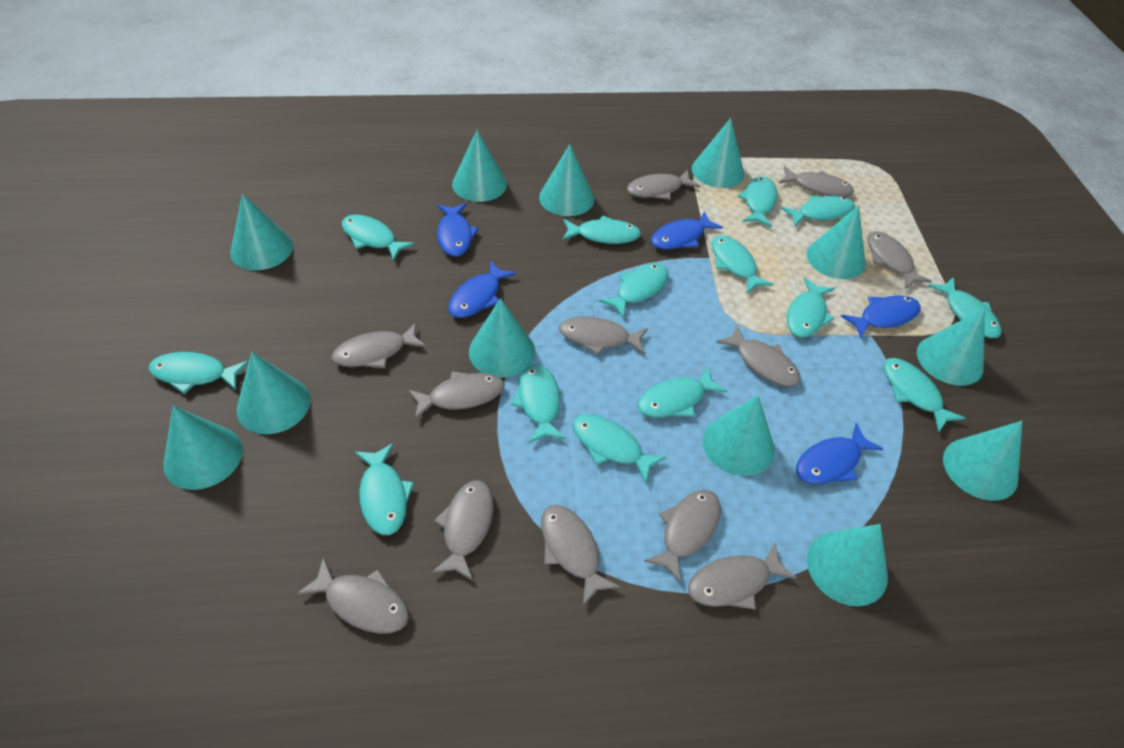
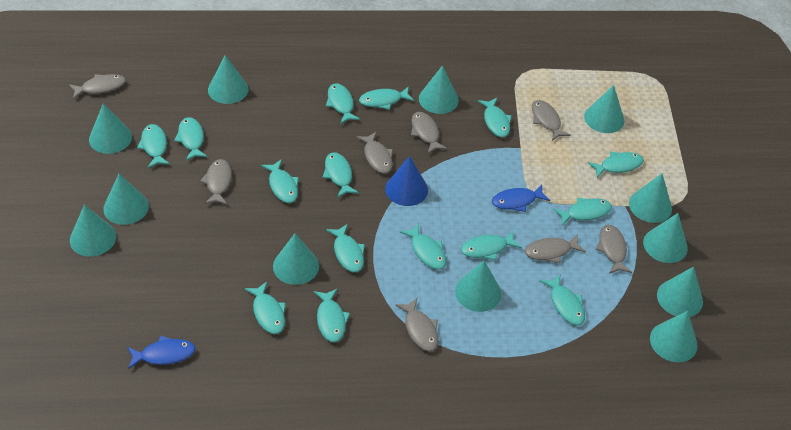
blue cone: none = 0 -> [385,156,428,206] = 1
blue fish: [437,203,479,257] [448,261,516,318] [651,211,723,249] [796,423,883,484] [841,295,921,338] = 5 -> [127,336,195,369] [492,185,550,212] = 2
grey fish: [297,558,409,634] [332,322,426,368] [408,371,504,419] [432,480,494,581] [541,504,620,606] [559,316,648,355] [627,170,700,200] [644,490,721,584] [688,542,797,609] [716,325,801,387] [779,166,854,197] [867,232,931,289] = 12 -> [69,74,126,99] [200,159,232,205] [356,132,393,174] [395,298,439,351] [411,112,448,153] [525,235,586,263] [532,100,571,141] [596,225,632,274] = 8
turquoise fish: [148,352,249,394] [342,215,414,261] [355,443,414,535] [511,364,566,443] [562,215,641,244] [572,414,666,483] [599,264,669,319] [637,366,727,418] [712,235,773,294] [738,176,778,227] [781,195,855,226] [787,277,835,338] [883,358,965,432] [928,277,1001,338] = 14 -> [137,124,170,168] [174,117,208,160] [244,282,286,334] [261,159,299,203] [314,288,350,342] [322,152,359,198] [326,84,360,124] [326,224,365,272] [359,86,414,110] [399,223,446,270] [461,231,522,260] [478,98,512,137] [540,275,585,325] [553,197,612,226] [588,151,644,178] = 15

